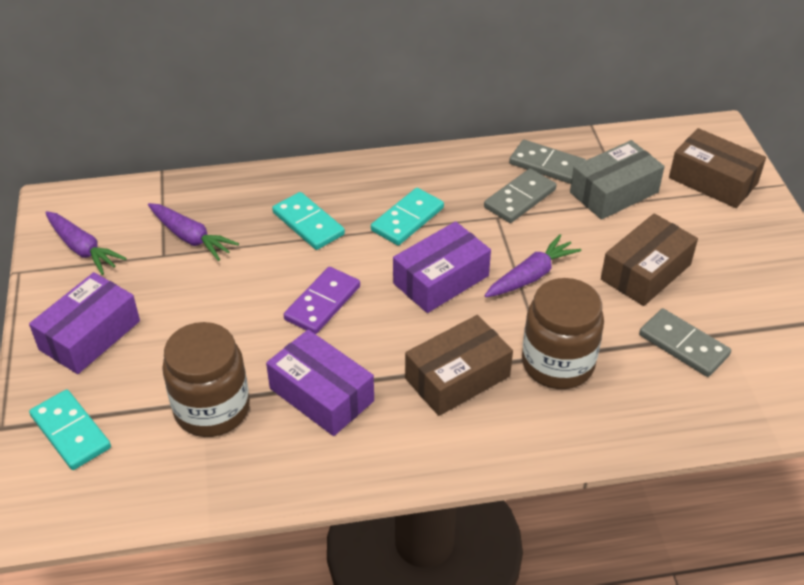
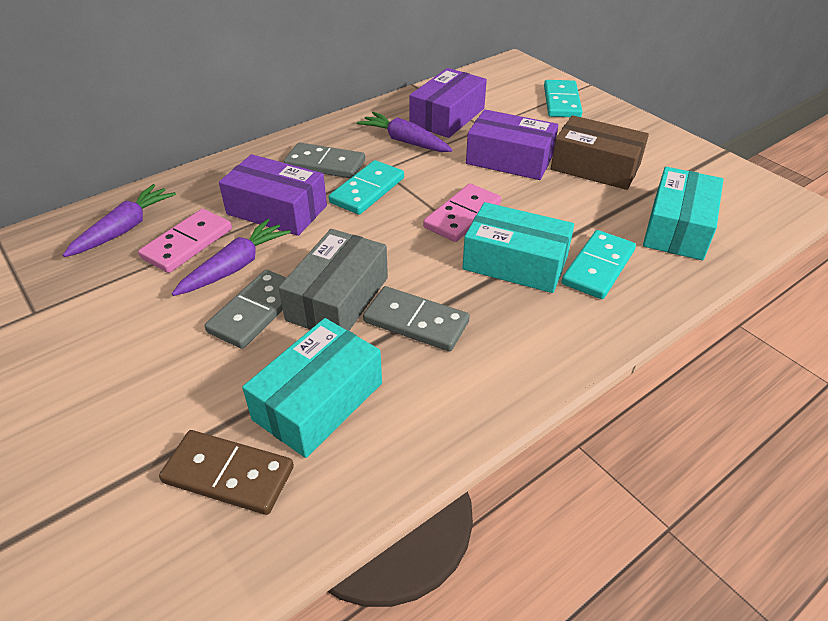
brown box: [405,315,513,416] [601,213,698,306] [669,128,766,208] = 3 -> [551,115,649,190] = 1
brown domino: none = 0 -> [159,430,294,515] = 1
brown jar: [162,322,250,437] [522,278,604,389] = 2 -> none = 0
pink domino: none = 0 -> [138,209,232,273] [423,184,501,242] = 2
purple domino: [283,267,360,334] = 1 -> none = 0
turquoise box: none = 0 -> [242,318,382,458] [462,202,574,293] [643,167,723,260] = 3

